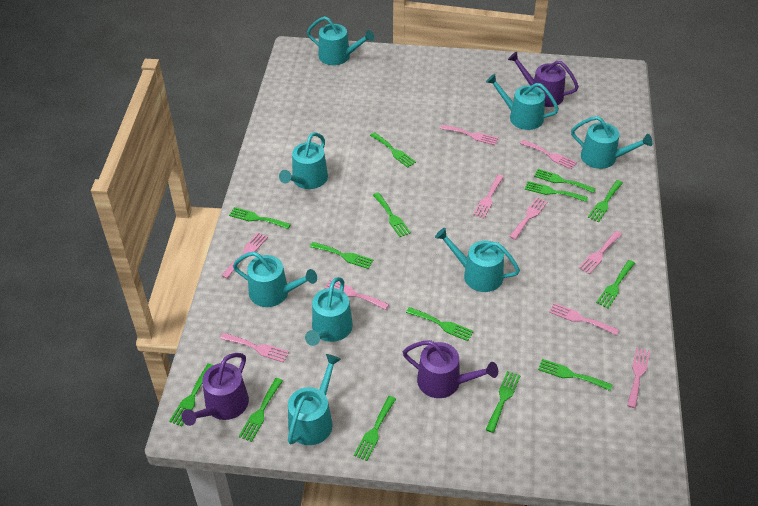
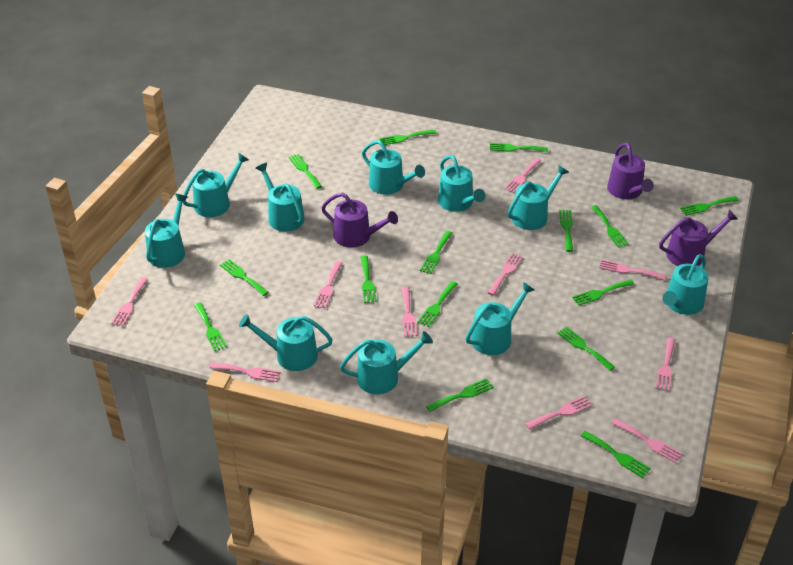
green fork: [169,364,213,426] [229,207,291,229] [239,378,283,442] [310,242,374,269] [354,396,396,461] [370,132,416,168] [373,192,411,237] [406,307,474,341] [486,371,521,433] [525,181,588,202] [534,169,596,193] [538,359,613,391] [588,180,623,222] [596,260,635,308] = 14 -> [194,302,227,351] [220,259,269,296] [288,154,322,189] [361,256,377,303] [379,130,436,145] [417,281,458,327] [420,231,452,274] [426,378,494,412] [490,143,548,152] [557,327,615,371] [559,210,573,252] [572,279,634,306] [581,431,651,478] [591,205,628,247] [680,196,739,216] = 15
turquoise watering can: [233,252,317,307] [279,132,328,189] [288,354,341,445] [305,277,353,346] [307,16,374,65] [435,228,520,292] [486,74,559,130] [571,116,653,169] = 8 -> [145,194,188,268] [183,153,249,217] [239,314,333,371] [256,163,305,232] [340,331,433,394] [362,140,425,195] [438,155,485,212] [466,282,535,355] [508,165,569,230] [662,254,709,315] = 10

